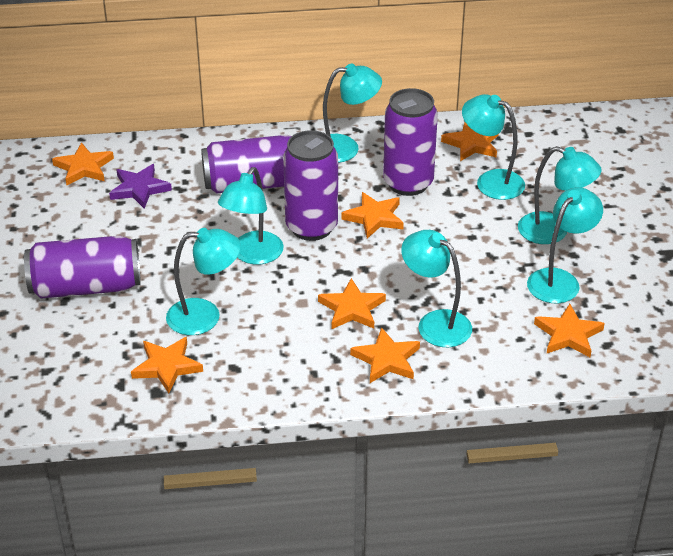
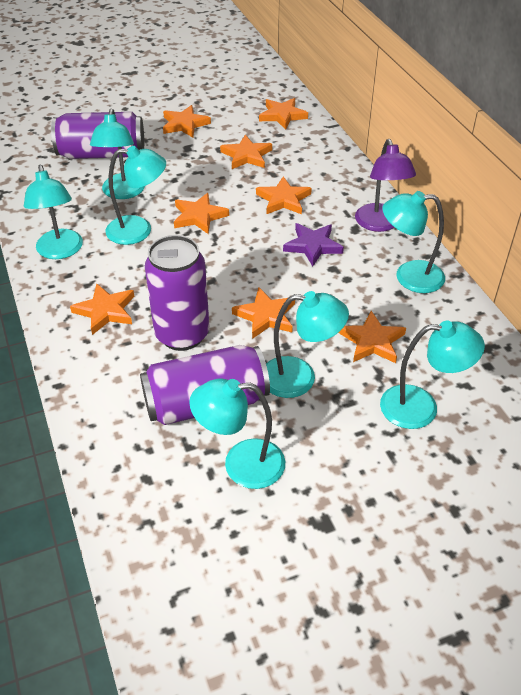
orange star: [52,142,114,186] [131,337,203,393] [318,278,386,329] [341,192,404,239] [350,327,420,383] [441,122,499,161] [534,304,605,357] = 7 -> [70,284,135,335] [163,105,211,138] [174,193,229,234] [220,135,272,169] [232,287,295,339] [256,176,312,214] [259,98,308,130] [339,311,406,363] = 8
purple can: [24,236,141,299] [201,135,291,194] [283,130,338,241] [383,88,438,196] = 4 -> [51,112,144,159] [140,345,270,425] [145,235,209,351] = 3
purple lamp: none = 0 -> [355,139,416,232] = 1

